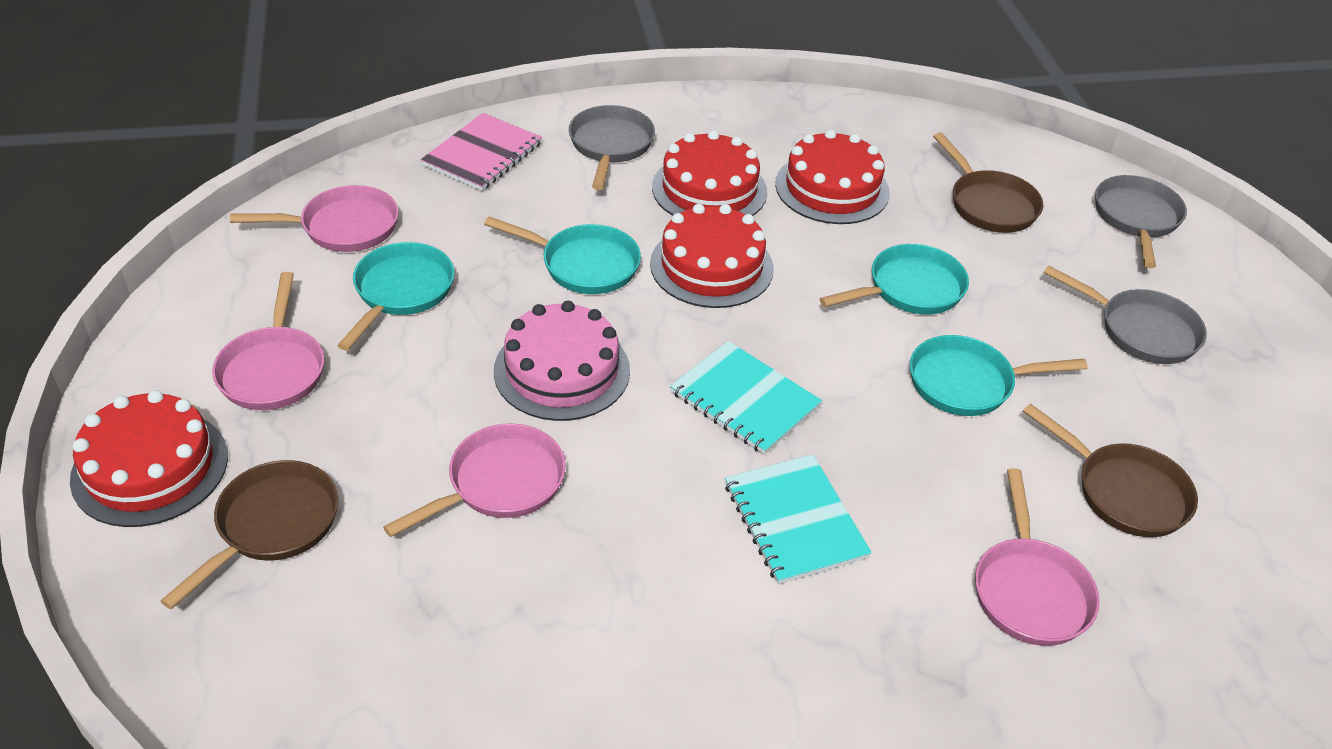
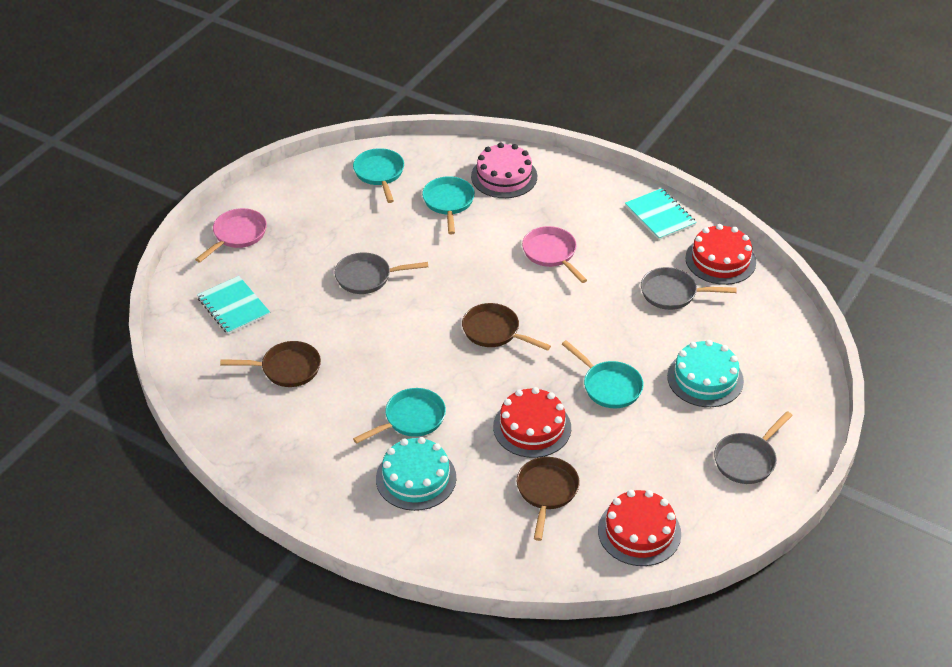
pink notebook: [421,113,542,191] = 1 -> none = 0
pink pan: [212,272,324,410] [230,185,398,252] [383,423,566,537] [975,468,1100,646] = 4 -> [195,208,267,262] [522,226,587,283] = 2
red cake: [70,390,228,527] [650,204,774,308] [652,130,767,216] [775,129,890,224] = 4 -> [493,387,571,458] [598,490,681,566] [685,224,756,285] = 3
turquoise cake: none = 0 -> [376,437,456,511] [667,340,744,407] = 2

